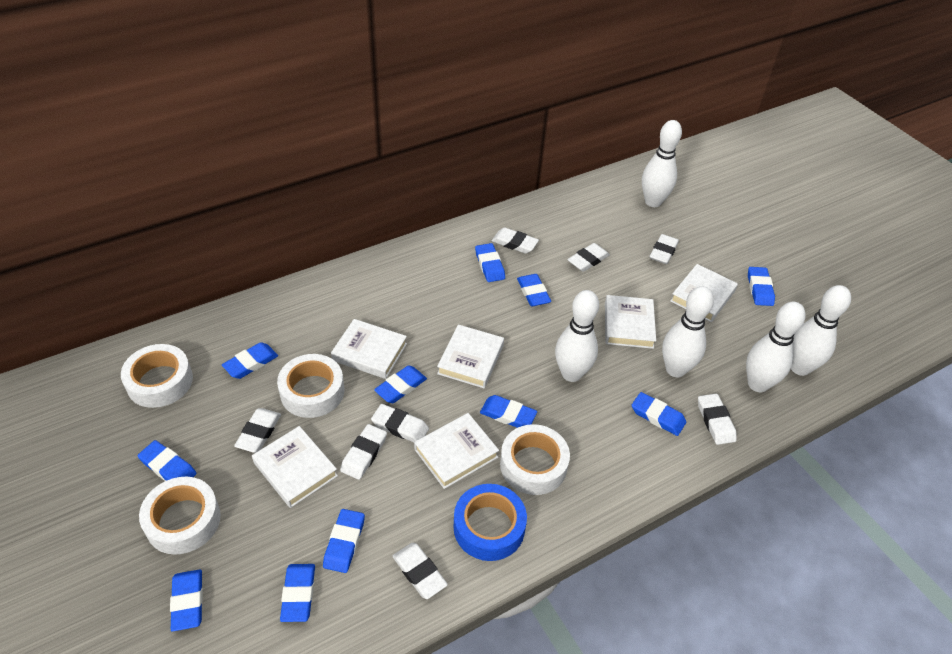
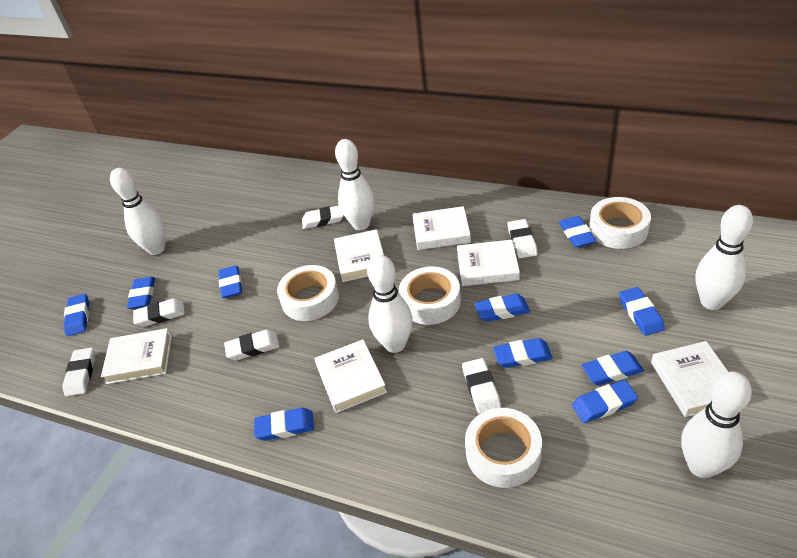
blue eraser: [138,440,197,481] [170,569,203,631] [222,342,278,379] [280,564,315,622] [323,509,365,573] [374,365,427,403] [475,243,505,282] [480,395,537,428] [517,274,551,306] [632,392,686,436] [748,267,775,306] = 11 -> [63,294,89,336] [127,277,155,309] [218,266,242,298] [254,408,314,441] [475,294,530,322] [493,338,553,368] [559,216,596,247] [572,380,638,423] [582,351,644,385] [619,287,665,336] = 10
blue tape: [454,484,527,561] = 1 -> none = 0
white eraser: [234,408,281,453] [340,424,387,480] [371,404,429,442] [392,543,448,599] [492,228,539,254] [567,243,610,272] [649,234,679,264] [698,394,737,445] = 8 -> [62,347,95,396] [133,298,185,327] [224,329,279,360] [302,206,344,229] [462,358,501,414] [508,219,538,258] = 6

